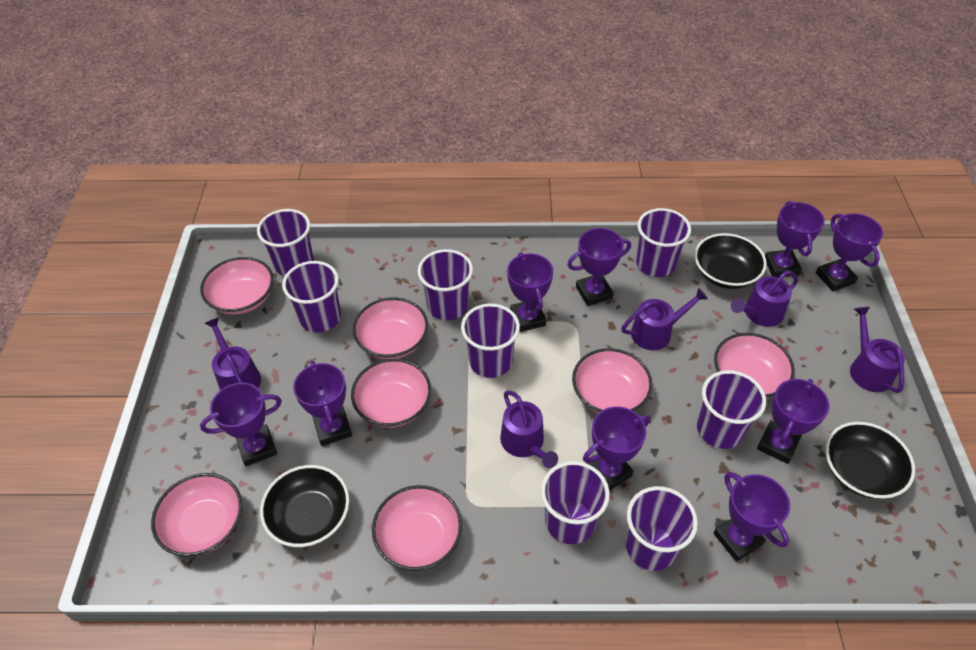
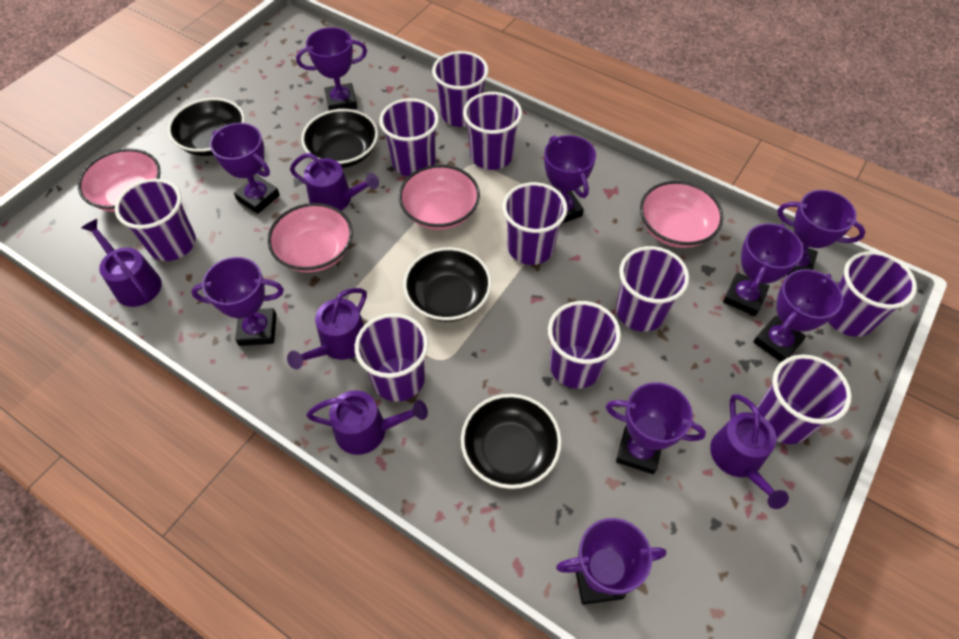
black bowl: [260,465,349,547] [694,233,767,289] [825,422,915,499] = 3 -> [168,98,245,156] [301,109,378,168] [403,247,492,322] [461,394,562,489] = 4
pink bowl: [151,473,242,557] [200,257,274,314] [351,359,431,427] [353,297,428,359] [372,485,462,571] [572,348,652,413] [714,333,795,398] = 7 -> [78,149,161,212] [268,203,353,273] [399,165,480,230] [640,181,723,248] = 4
purple cup: [257,209,314,276] [282,261,341,333] [417,249,473,320] [461,304,520,378] [541,461,610,544] [626,486,698,571] [636,208,691,277] [697,370,766,449] = 8 -> [115,179,196,261] [355,313,428,402] [379,98,439,176] [432,51,489,127] [463,92,522,170] [502,182,567,265] [548,301,621,388] [616,246,689,332] [757,354,852,444] [828,251,917,337] = 10

